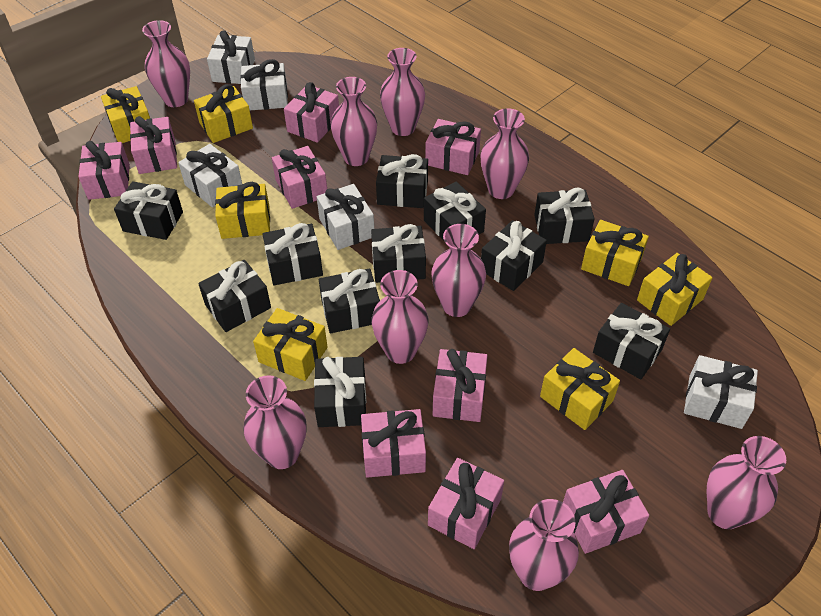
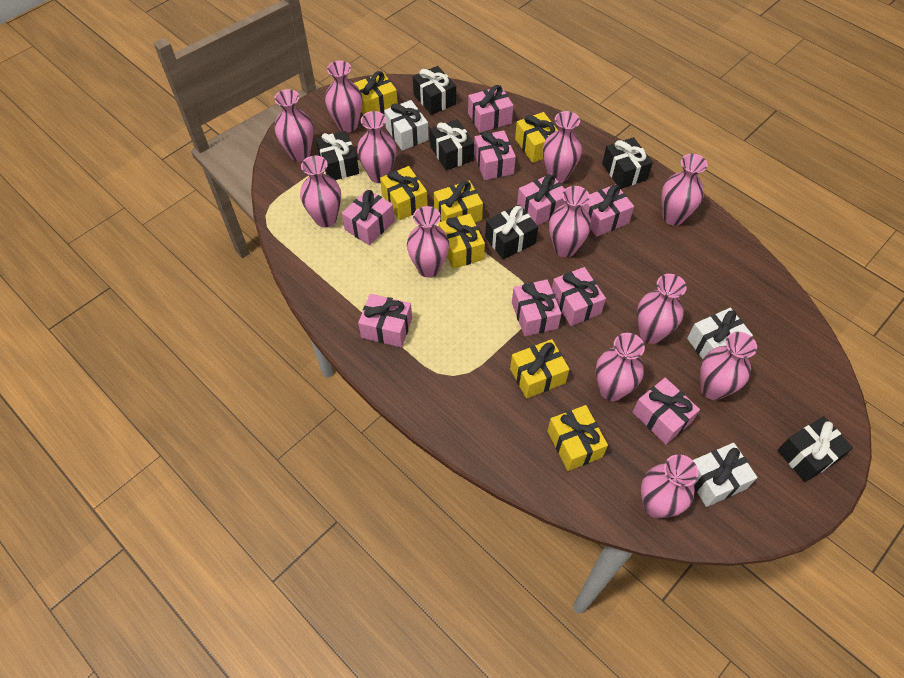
black gift: [114,181,183,240] [198,260,271,332] [262,223,323,285] [314,357,366,427] [319,268,380,333] [371,224,426,283] [376,154,428,208] [424,182,486,242] [481,220,547,291] [534,188,595,244] [593,303,670,379] = 11 -> [316,131,359,180] [413,66,456,115] [430,119,474,170] [485,205,538,259] [602,137,653,189] [777,416,853,482] = 6
pink vase: [142,20,190,107] [244,375,306,469] [330,77,377,166] [371,270,428,364] [380,48,425,136] [431,224,486,317] [480,108,529,199] [509,499,579,591] [707,436,786,529] = 9 -> [274,89,314,161] [300,155,341,227] [325,60,362,133] [357,111,396,183] [407,206,449,278] [543,111,582,183] [549,186,591,257] [596,333,645,401] [637,274,686,344] [641,454,698,518] [661,154,708,226] [700,332,757,400] = 12
white gift: [178,144,242,207] [207,30,255,84] [240,59,288,110] [317,184,374,250] [684,355,758,429] = 5 -> [384,100,429,151] [687,308,753,359] [693,443,757,507] = 3

